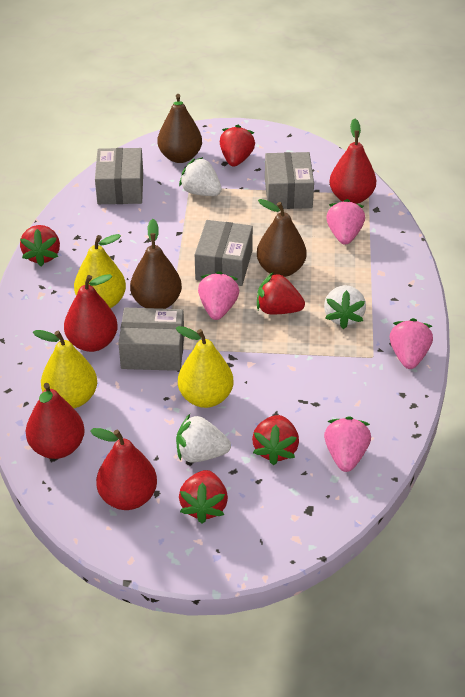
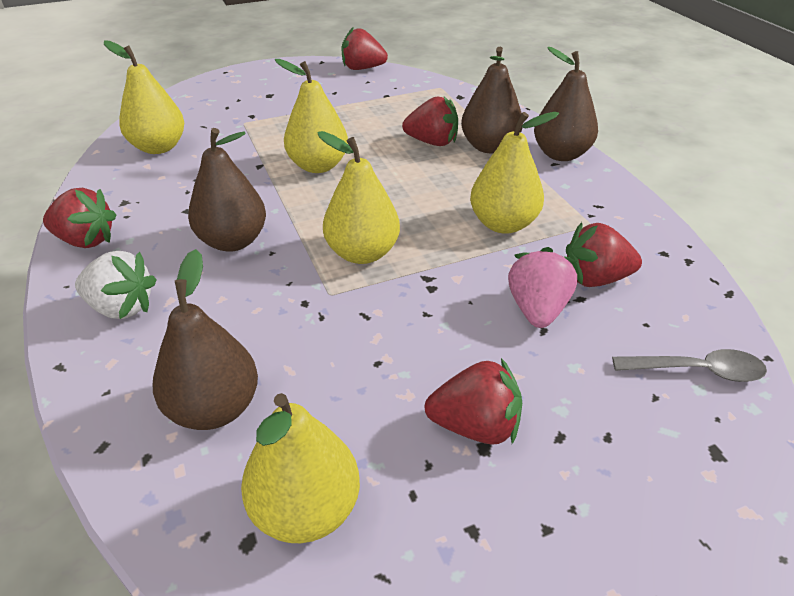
brown pear: [130,219,182,309] [158,94,202,163] [257,199,306,277] = 3 -> [153,249,258,430] [188,128,266,252] [461,47,523,153] [534,47,598,161] = 4
grey box: [95,148,143,204] [118,308,184,371] [195,220,253,286] [265,152,314,209] = 4 -> none = 0
grey spoon: none = 0 -> [612,349,767,382] = 1
pink strawberry: [198,271,239,320] [324,416,371,472] [326,199,365,245] [390,318,433,369] = 4 -> [508,247,577,328] = 1
red pear: [26,383,85,459] [64,274,118,352] [90,428,157,510] [329,118,376,204] = 4 -> none = 0
white strawberry: [176,414,231,463] [179,157,222,196] [324,285,366,329] = 3 -> [75,251,156,319] = 1
yellow pear: [33,330,97,408] [74,234,126,308] [176,326,233,408] = 3 -> [104,40,184,154] [241,393,360,543] [275,59,348,173] [317,131,400,264] [470,112,559,234] = 5

